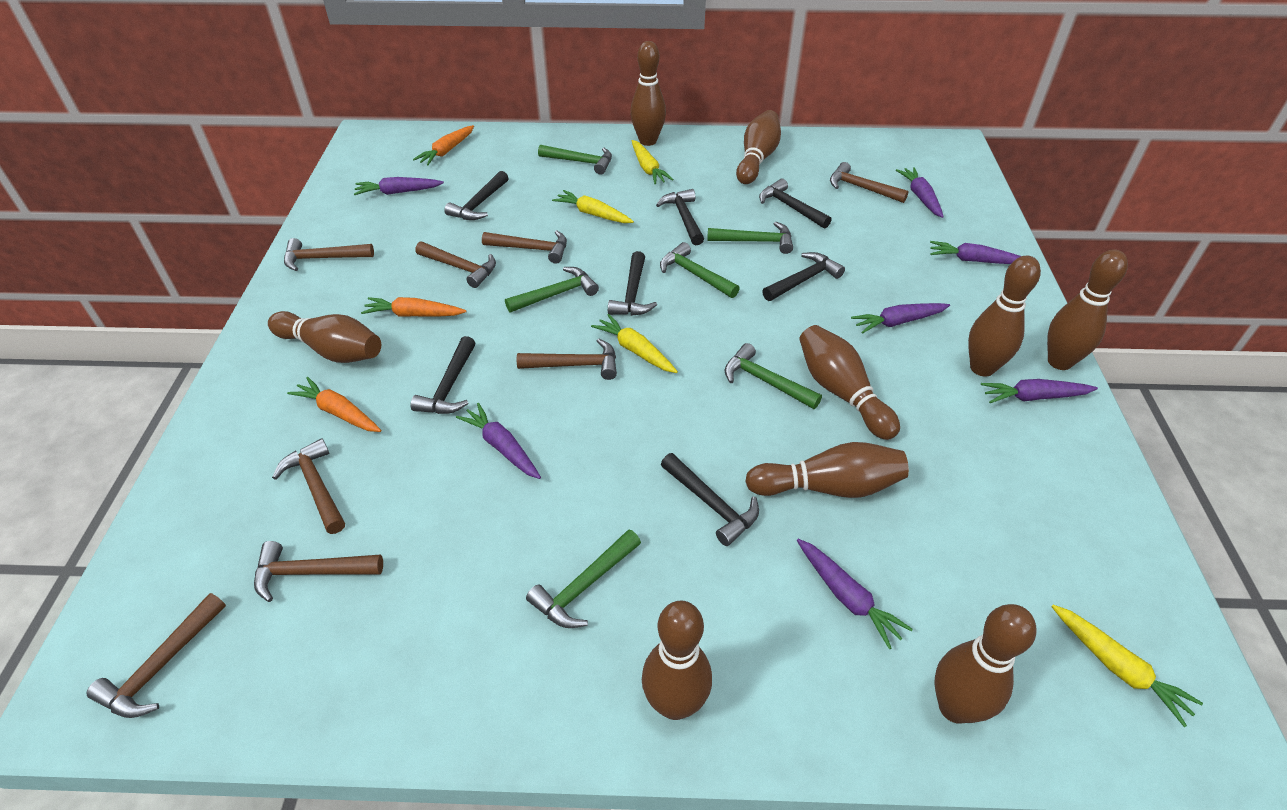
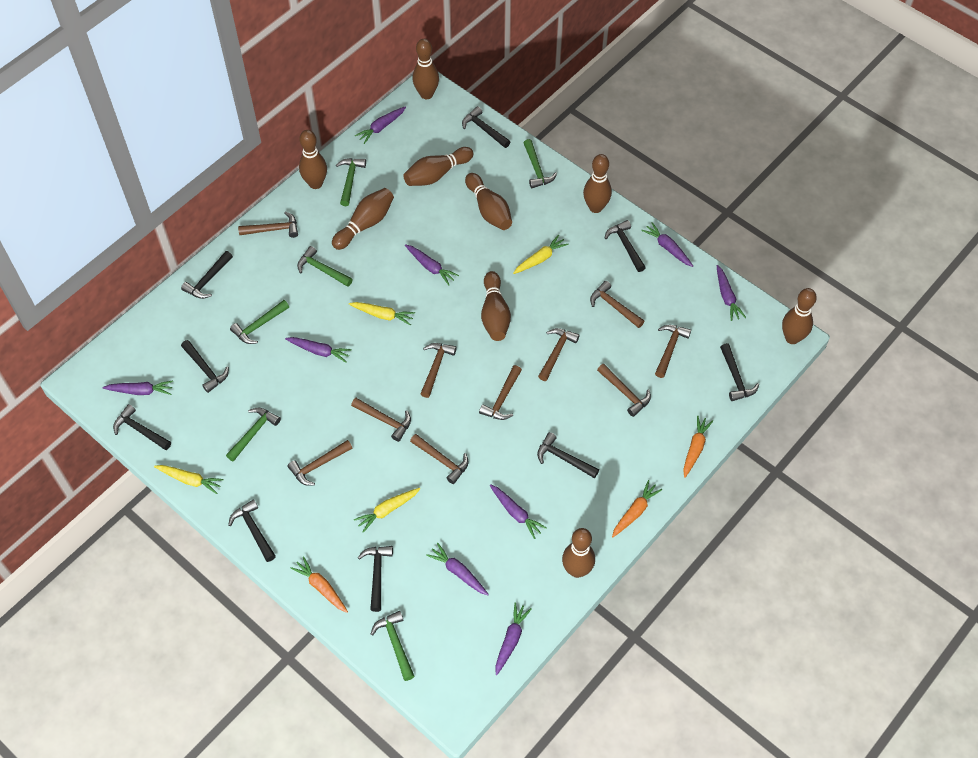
black hammer: [411,336,475,414] [444,171,508,220] [608,251,657,316] [656,189,704,246] [661,453,759,546] [759,179,832,229] [762,252,845,301] = 7 -> [113,404,171,450] [181,251,233,299] [181,340,229,393] [228,499,276,562] [358,546,393,612] [462,106,510,148] [537,432,599,478] [605,220,646,272] [720,343,759,401] = 9
brown hammer: [86,593,226,718] [254,541,383,602] [272,438,345,534] [284,238,374,271] [415,242,496,288] [482,230,567,264] [517,339,617,380] [830,162,909,203] = 8 -> [238,211,298,238] [288,440,352,486] [351,398,411,442] [410,434,468,484] [420,343,457,398] [479,365,522,420] [538,328,580,381] [590,281,645,328] [597,364,651,417] [655,325,691,378] = 10
purple carrot: [354,177,444,195] [456,403,541,479] [797,539,913,649] [851,303,950,334] [896,167,944,218] [930,241,1021,264] [981,379,1098,403] = 7 -> [102,381,173,395] [285,337,352,363] [355,106,406,144] [405,244,459,285] [426,543,489,595] [490,484,547,539] [496,603,532,675] [641,222,693,267] [717,265,746,321] = 9

